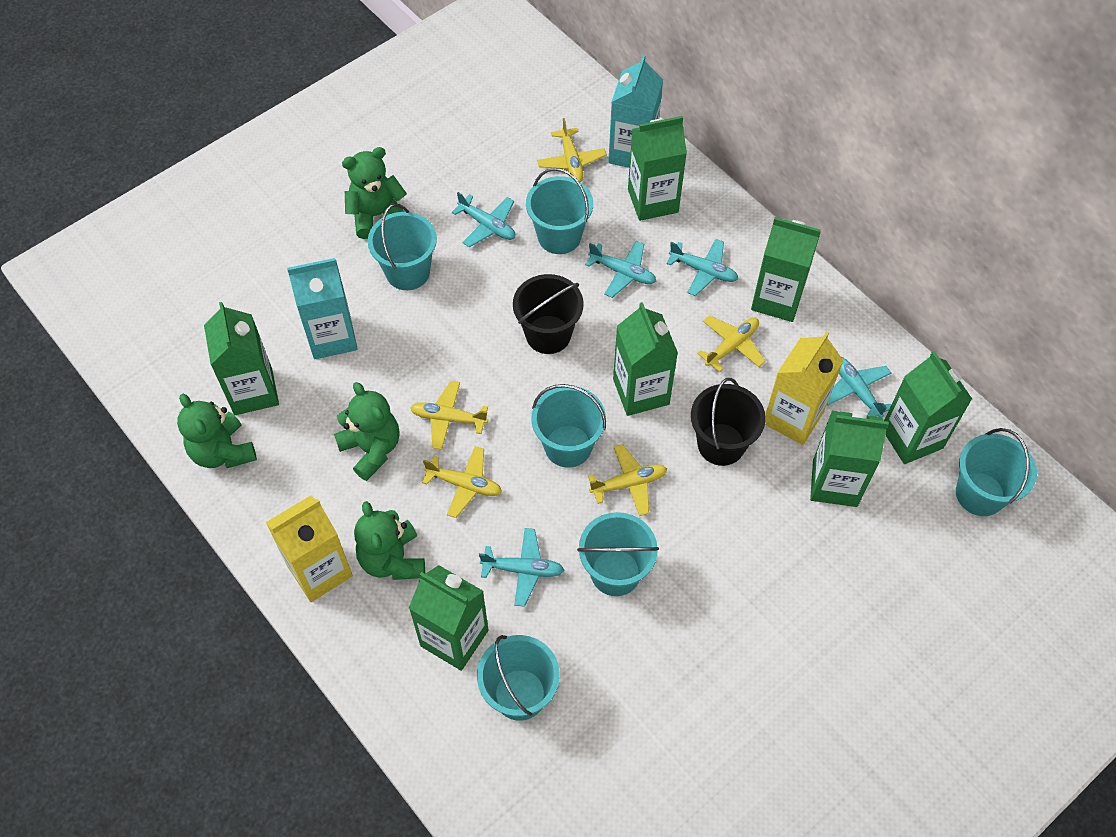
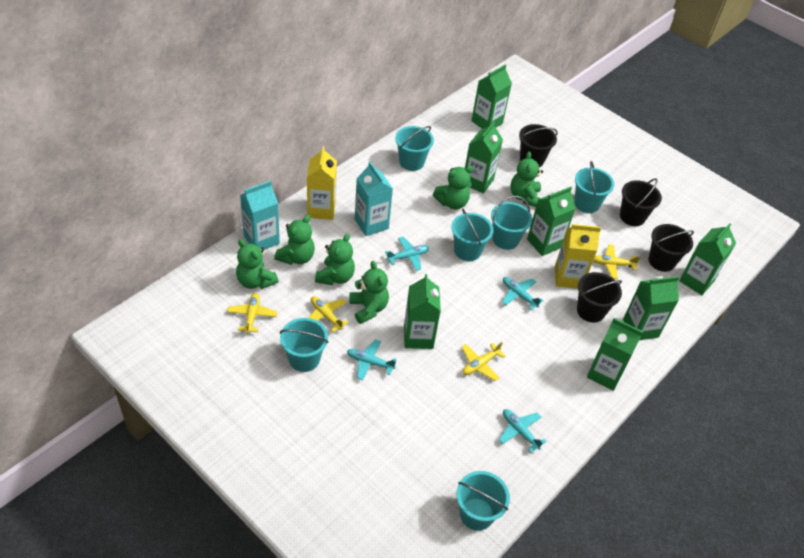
black bucket: [513,274,584,354] [691,378,766,466] = 2 -> [519,124,558,167] [577,272,622,323] [620,178,662,226] [648,224,694,272] = 4
green teddy bear: [177,394,257,468] [334,382,400,481] [342,147,407,239] [354,501,425,580] = 4 -> [236,239,279,289] [274,215,315,265] [315,233,355,285] [349,261,389,324] [433,166,473,210] [510,152,543,207] = 6
turquoise plane: [452,192,516,247] [479,528,564,607] [585,241,656,298] [666,239,738,296] [827,357,891,417] = 5 -> [347,339,397,380] [385,237,429,271] [498,409,546,453] [502,277,543,310] = 4
yellow plane: [410,381,488,450] [422,446,502,518] [537,118,607,182] [588,444,667,516] [697,315,766,372] = 5 -> [227,293,277,334] [308,296,349,332] [462,342,505,381] [593,245,640,279] = 4

